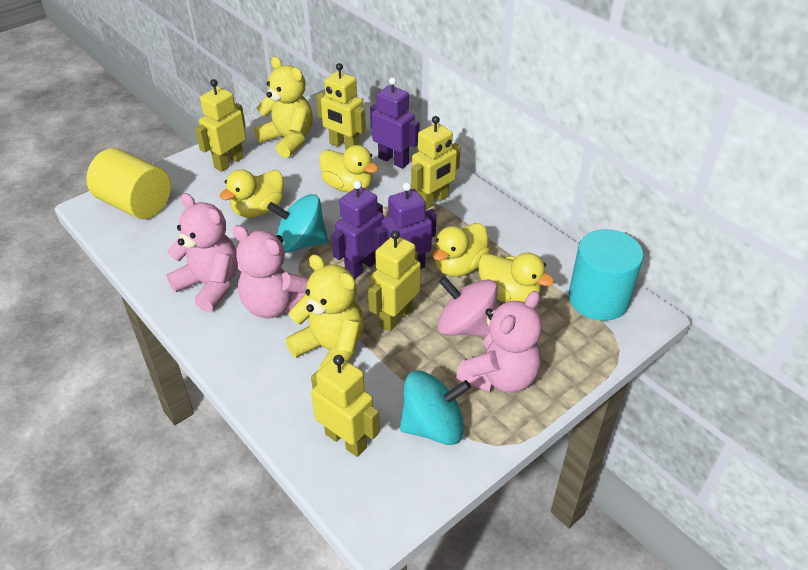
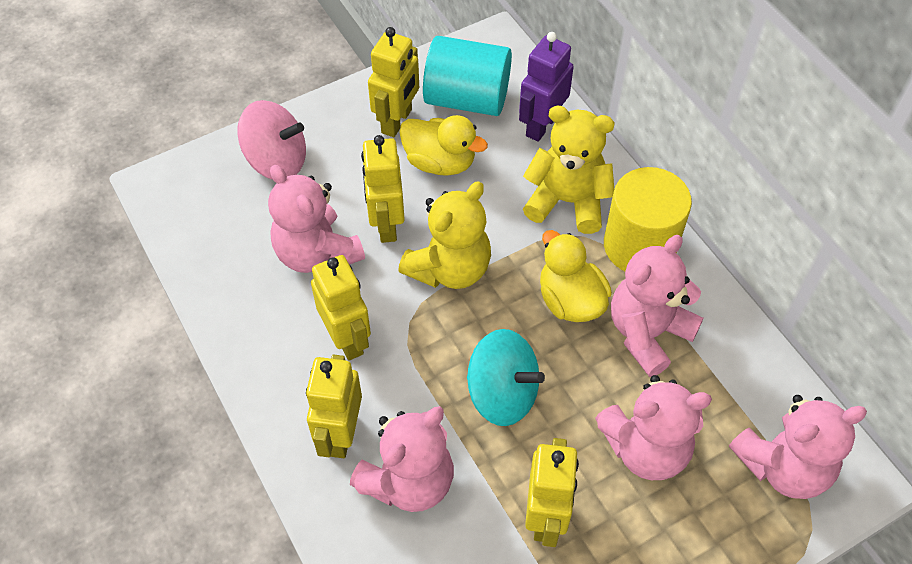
pink teddy bear: [166,193,238,312] [232,225,309,319] [456,291,542,393] = 3 -> [268,165,365,273] [350,406,454,512] [595,375,712,480] [611,235,703,377] [729,395,867,499] = 5
purple robot: [331,180,384,279] [370,77,420,169] [374,182,437,269] = 3 -> [519,32,574,142] = 1
turquoise spinning top: [267,194,328,253] [400,371,471,445] = 2 -> [467,329,545,426] = 1
yellow duck: [220,169,284,218] [319,145,379,193] [432,223,490,277] [478,253,554,302] = 4 -> [399,115,488,176] [540,230,612,322] = 2

